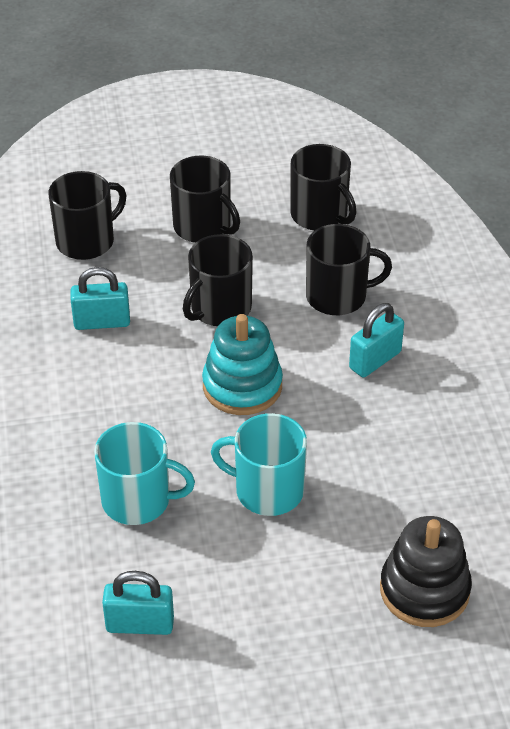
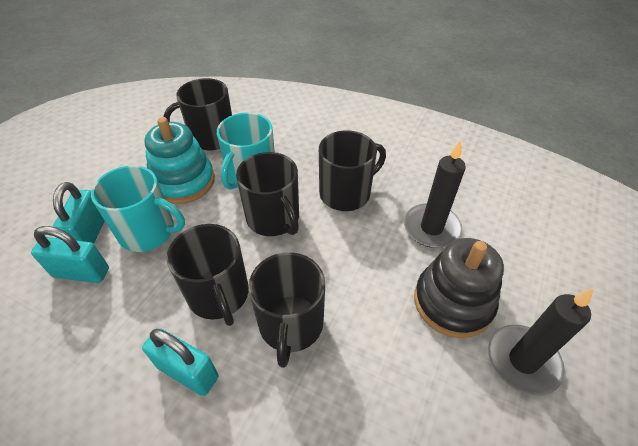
black candle: none = 0 -> [404,140,466,248] [488,288,593,396] = 2

